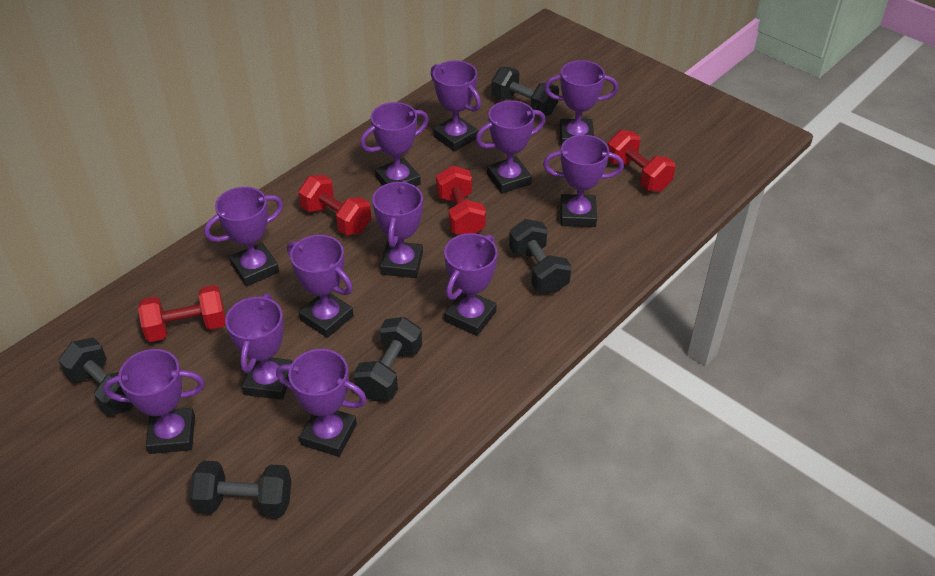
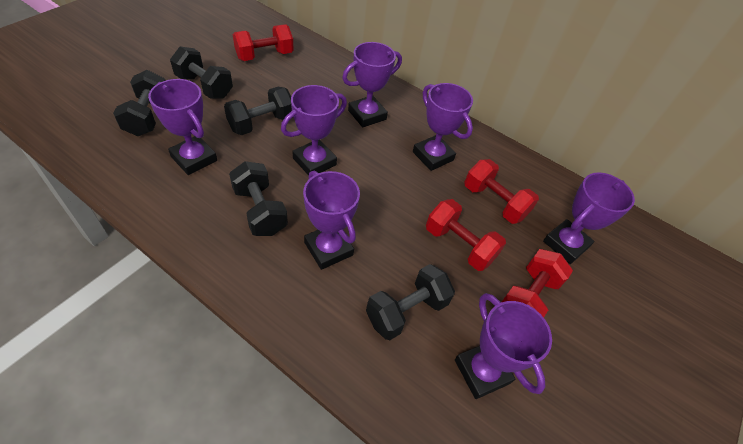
purple trophy: [103,349,205,454] [204,187,283,286] [225,293,292,400] [276,349,367,457] [287,235,354,338] [360,102,429,186] [372,180,423,278] [431,60,481,151] [444,233,498,336] [476,100,546,194] [543,135,624,227] [544,60,618,146] = 12 -> [148,79,217,175] [281,85,347,176] [303,171,360,270] [342,42,402,127] [413,83,473,171] [455,293,552,399] [543,173,635,264] = 7

